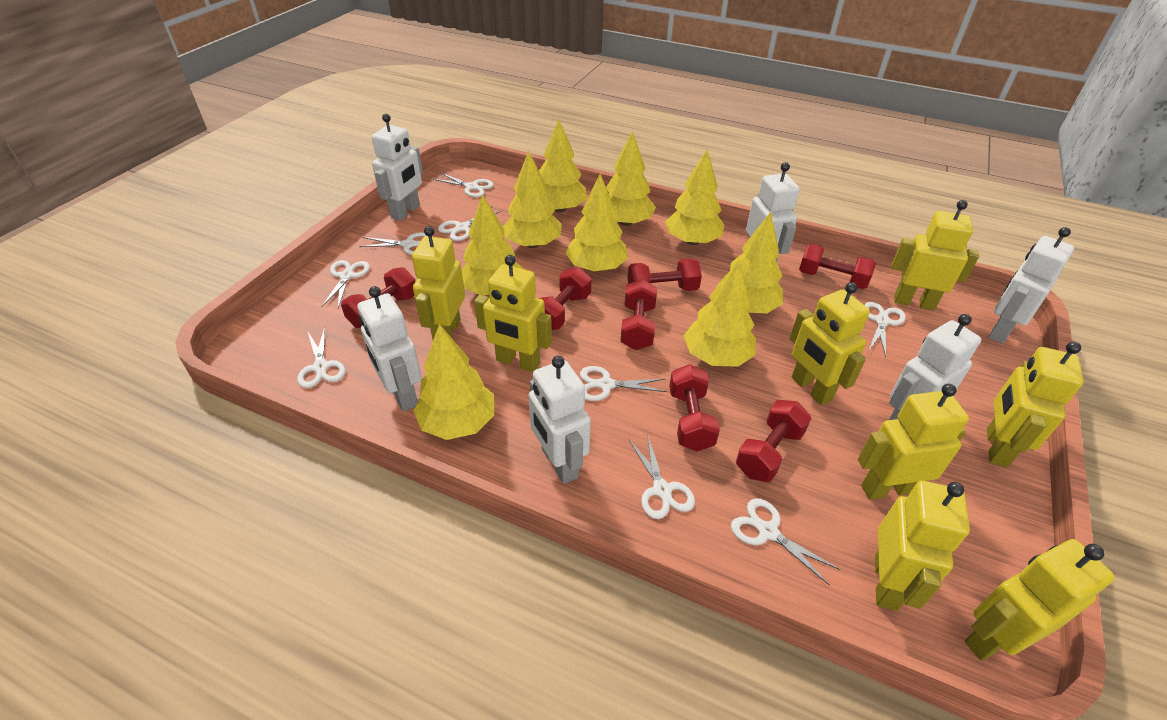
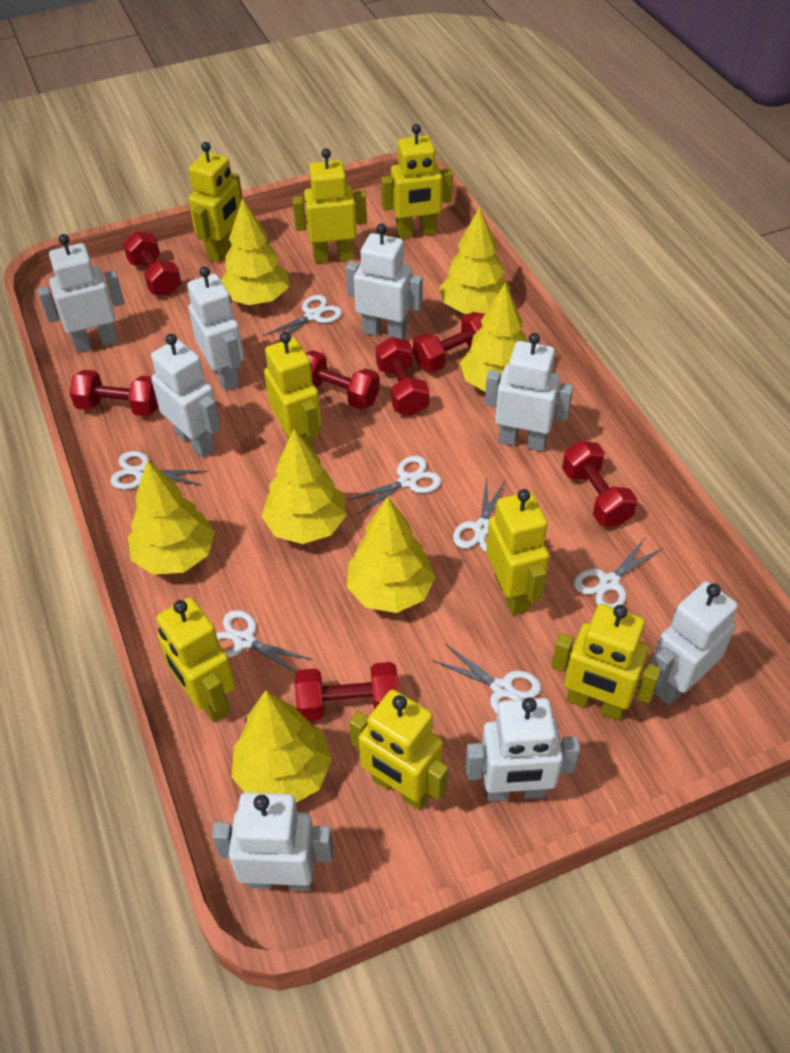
white robot: [357,286,422,411] [372,114,423,221] [529,356,591,484] [746,162,800,262] [889,314,981,420] [988,227,1074,344] = 6 -> [38,234,125,352] [151,334,221,458] [187,266,244,391] [212,792,333,891] [346,223,423,339] [465,698,580,801] [485,333,573,452] [651,581,738,705] = 8
white scissors: [297,327,346,388] [321,260,370,308] [359,232,426,255] [433,173,494,197] [438,207,501,241] [580,366,667,401] [629,434,695,519] [731,498,840,585] [864,302,906,357] = 9 -> [110,451,208,490] [216,610,313,673] [263,295,342,344] [347,456,442,515] [434,644,541,714] [453,477,506,552] [574,538,661,608] = 7
yellow tree: [413,324,494,440] [462,194,524,295] [503,151,562,248] [539,119,587,213] [566,174,628,272] [606,131,656,226] [665,149,724,245] [684,260,756,367] [716,212,783,313] = 9 -> [128,460,215,575] [221,198,289,305] [231,690,332,803] [261,429,347,544] [347,496,436,613] [439,207,511,314] [460,283,527,392] = 7

